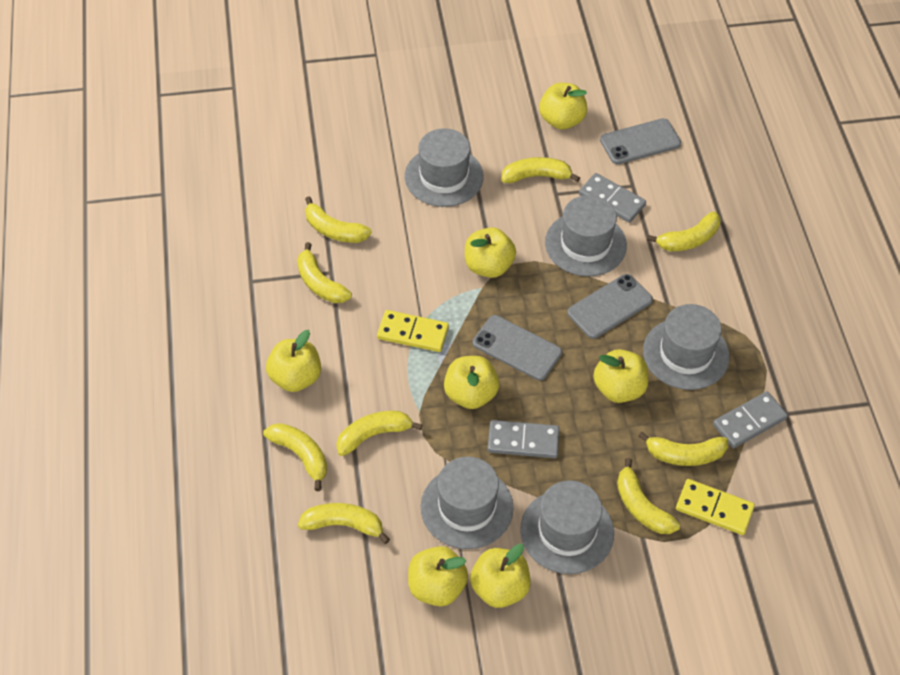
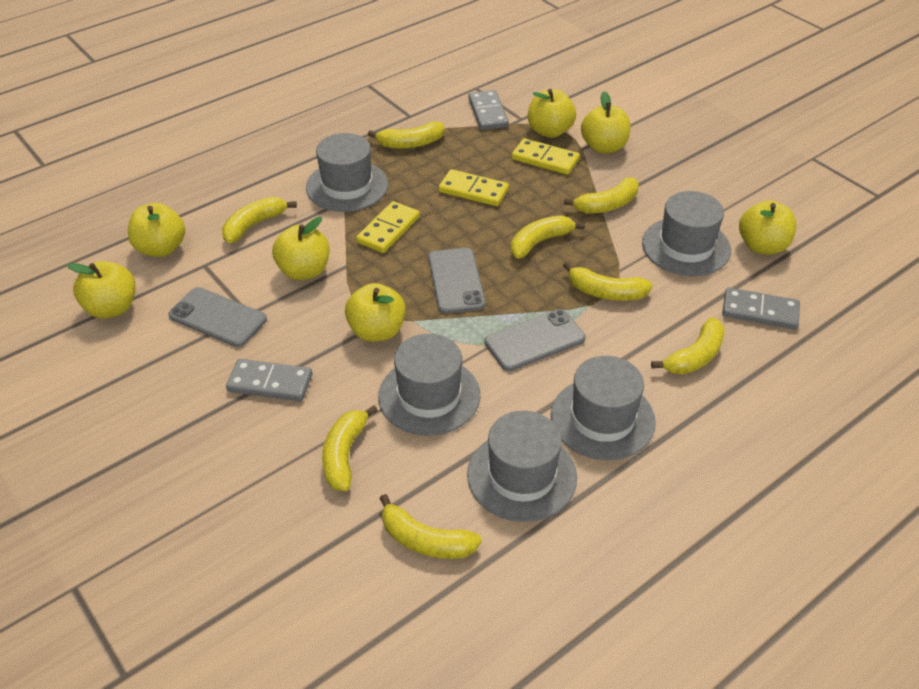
yellow banana: [263,423,327,491] [297,242,352,303] [298,503,390,544] [305,196,372,243] [336,411,423,456] [501,157,580,183] [617,458,680,534] [638,432,728,466] [647,211,720,251] = 9 -> [222,197,297,243] [322,405,378,491] [368,122,444,149] [379,494,482,559] [511,215,585,259] [563,262,653,301] [564,178,639,213] [651,317,725,375] = 8
yellow domino: [377,310,449,352] [676,479,755,535] = 2 -> [356,201,420,253] [439,169,509,206] [512,138,580,175] = 3

